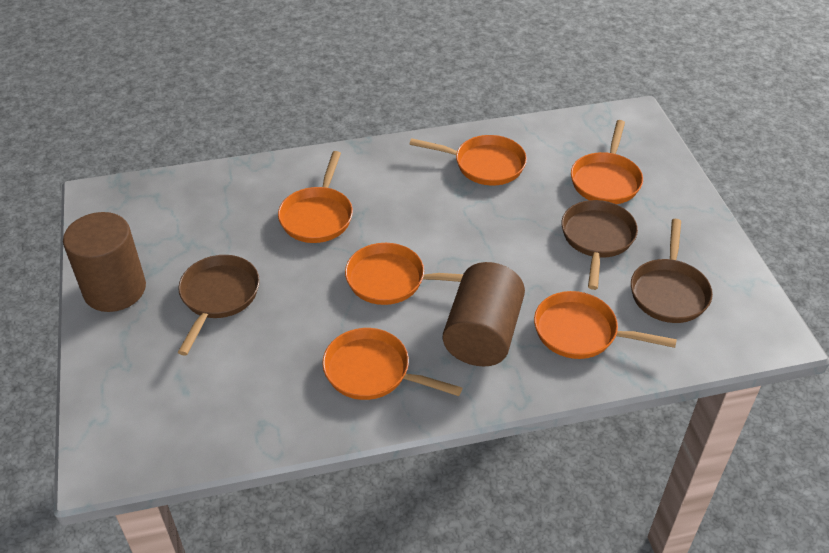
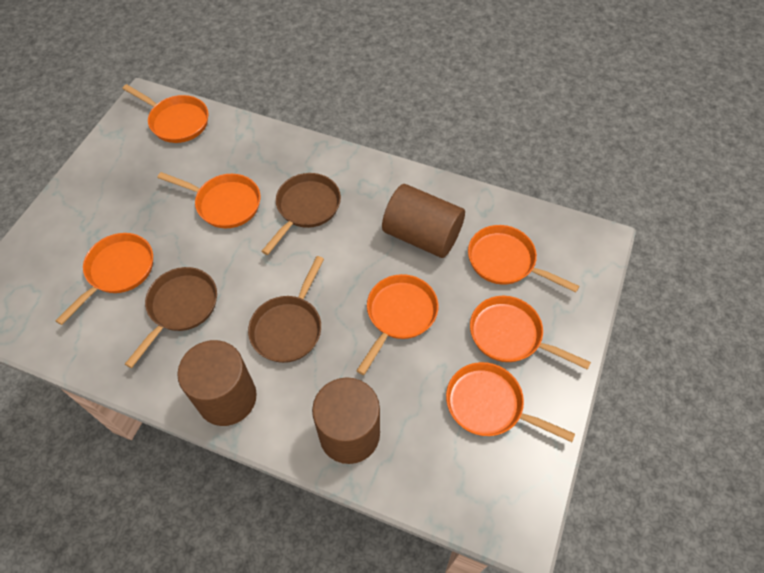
brown cylinder: [63,212,146,312] [443,262,525,366] = 2 -> [177,340,257,426] [312,377,380,464] [382,184,465,258] = 3
orange pan: [278,151,353,243] [322,328,462,400] [345,243,463,305] [409,135,527,186] [534,291,677,359] [571,120,643,204] = 6 -> [55,233,153,325] [122,84,208,143] [157,172,260,228] [356,274,438,375] [446,362,575,442] [468,225,579,293] [470,296,591,370] = 7

